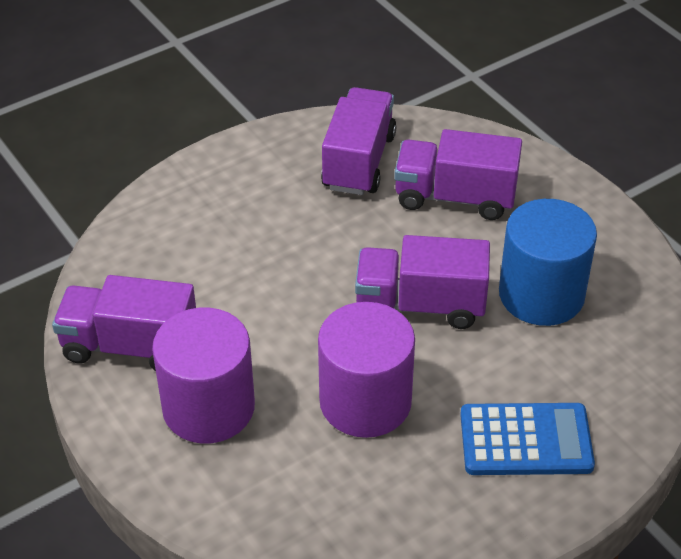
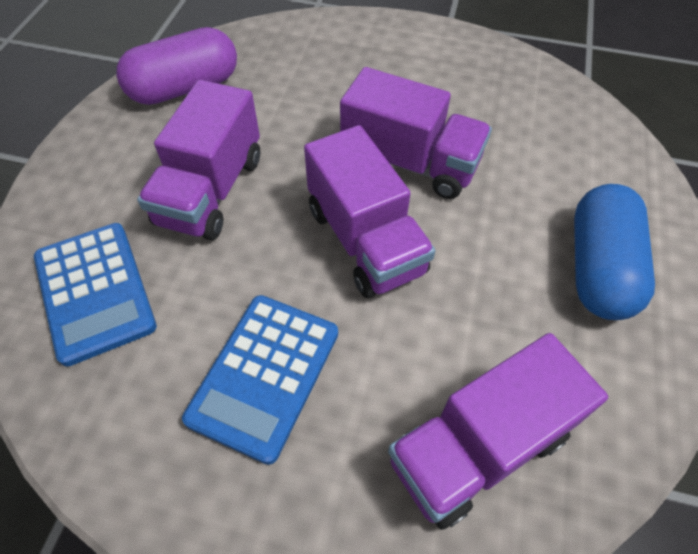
blue calculator: [460,403,595,475] = 1 -> [34,223,157,367] [182,295,338,465] = 2
blue capsule: none = 0 -> [574,184,655,320] = 1
blue cylinder: [499,199,597,326] = 1 -> none = 0
purple capsule: none = 0 -> [116,27,237,105] = 1
purple cylinder: [152,308,255,444] [318,302,415,438] = 2 -> none = 0

